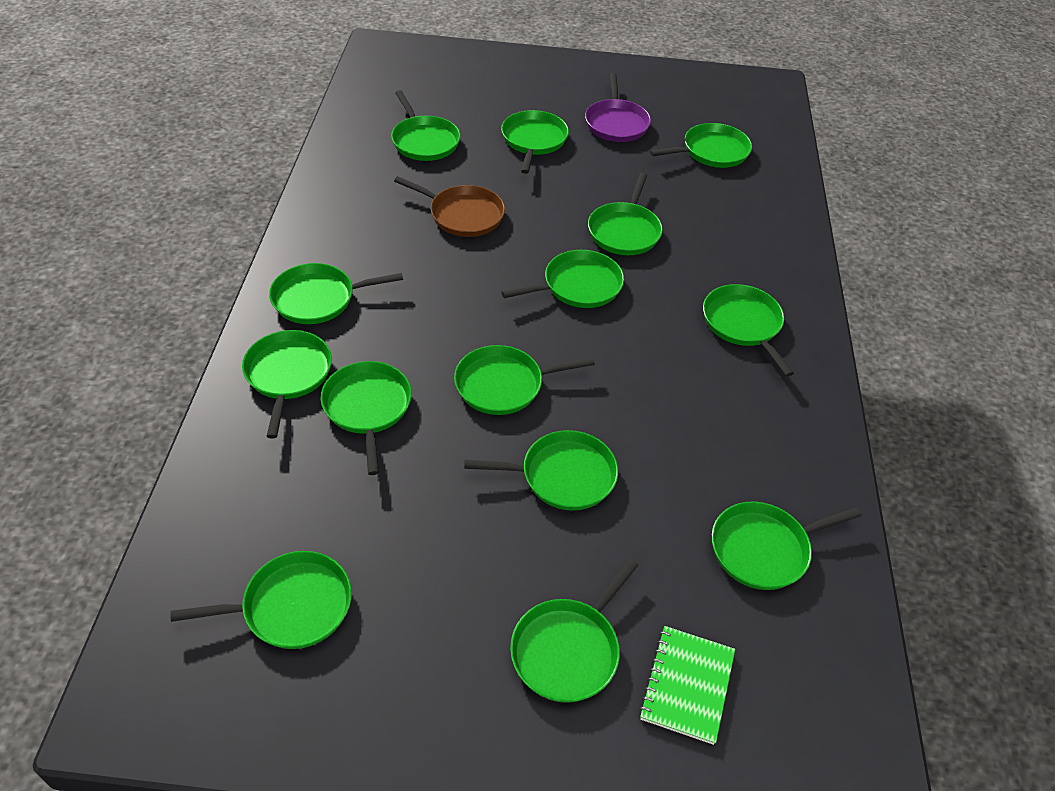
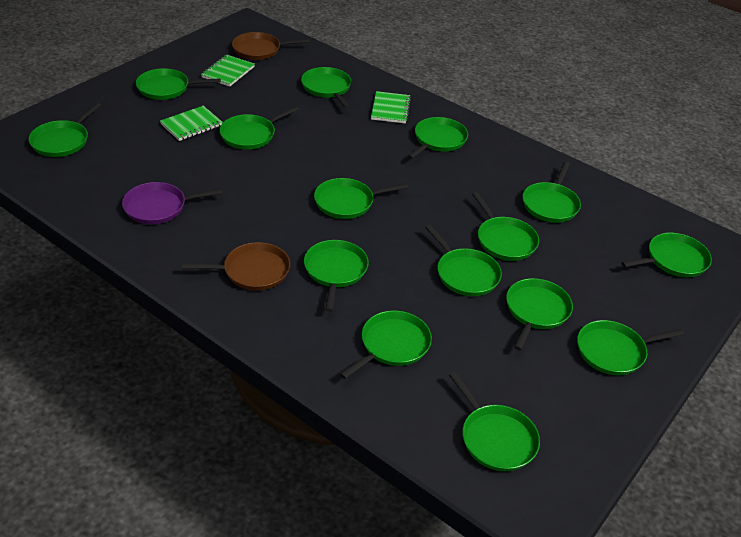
brown pan: [394,176,505,237] = 1 -> [182,242,290,291] [232,32,310,60] = 2
green notebook: [639,626,735,745] = 1 -> [160,106,223,141] [201,55,255,87] [371,91,411,124] = 3
green pan: [171,551,352,649] [242,330,332,438] [269,263,403,324] [321,361,412,475] [391,90,460,161] [454,345,595,415] [464,430,618,511] [501,110,569,174] [501,250,624,308] [510,559,638,703] [588,173,663,255] [650,123,752,168] [703,284,794,376] [712,502,862,590] = 14 -> [28,103,101,157] [136,68,221,100] [219,106,299,150] [301,67,351,109] [304,240,369,312] [314,178,408,219] [340,311,432,379] [408,117,468,159] [425,225,502,296] [449,372,540,471] [472,192,539,261] [506,278,573,350] [523,162,581,223] [577,320,684,375] [621,233,712,277] = 15

